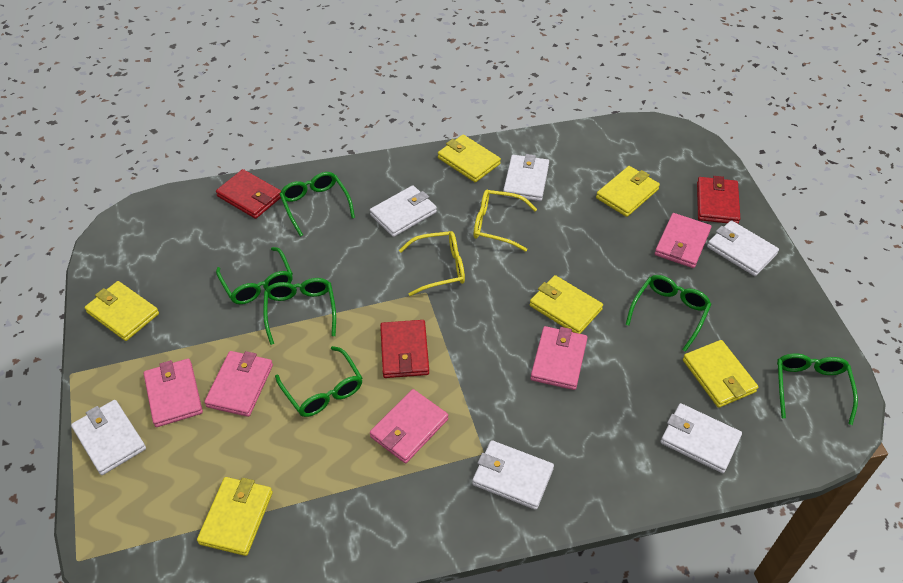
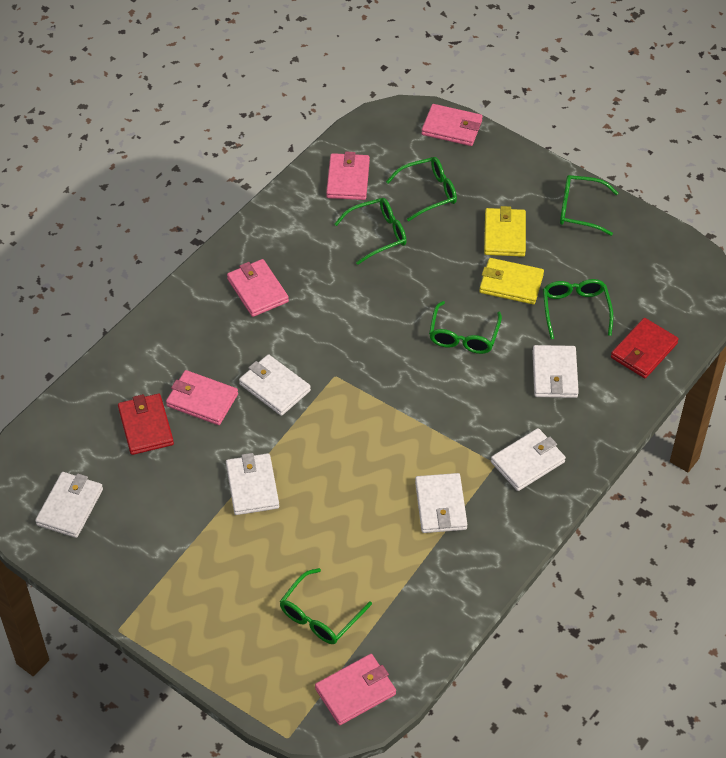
red wallet: [216,169,281,219] [380,320,429,378] [697,176,740,224] = 3 -> [118,394,174,455] [611,318,679,378] = 2
yellow glasses: [399,231,465,296] [474,190,537,252] = 2 -> none = 0
yellow wallet: [84,281,159,341] [197,477,273,556] [438,135,501,182] [530,275,603,334] [596,166,660,217] [683,340,758,408] = 6 -> [479,258,544,304] [484,206,526,257] = 2

